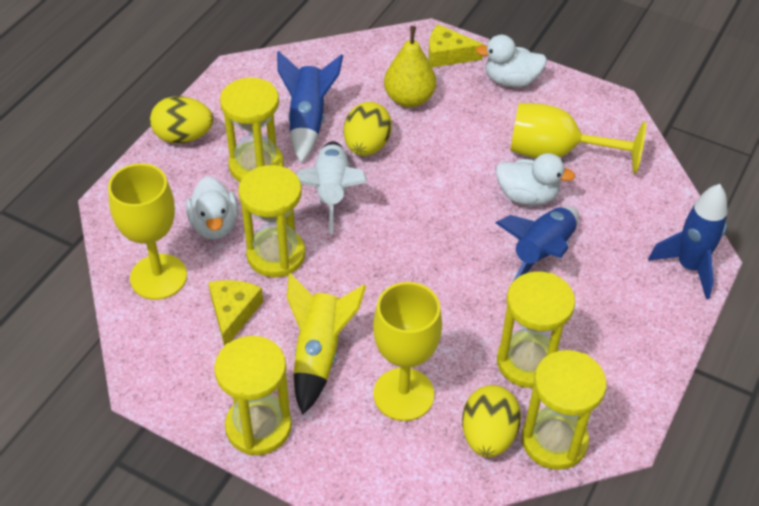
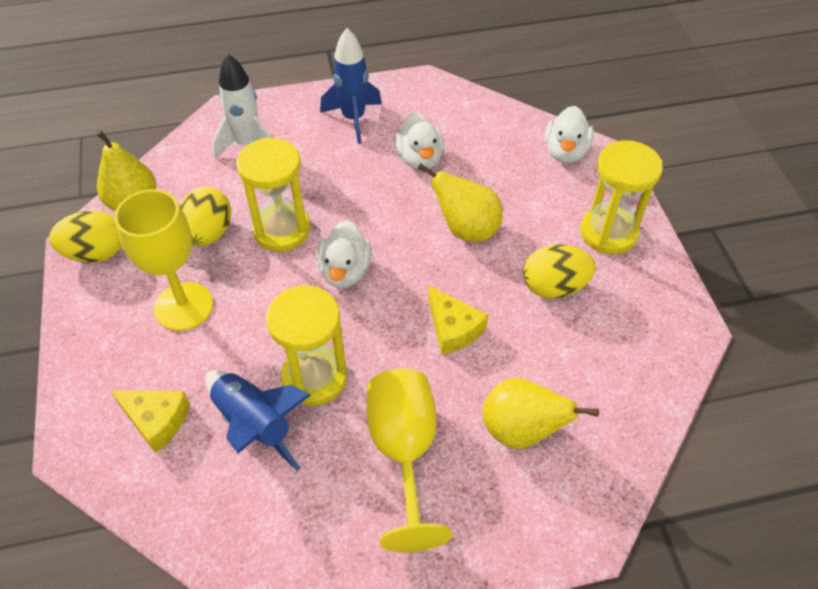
blue rocket: [277,51,343,163] [496,206,579,281] [648,184,728,299] = 3 -> [205,370,311,471] [320,28,382,144] = 2
yellow goblet: [108,163,187,300] [373,282,442,421] [510,103,646,174] = 3 -> [114,189,213,331] [366,369,452,552] = 2
yellow hourglass: [214,336,292,455] [220,78,284,182] [238,165,305,277] [497,271,575,388] [521,350,607,470] = 5 -> [236,137,310,252] [266,286,347,406] [580,140,663,254] = 3
yellow pear: [384,26,436,108] = 1 -> [96,130,157,211] [418,163,503,242] [483,378,599,449] = 3
yellow rocket: [287,273,366,415] = 1 -> none = 0

